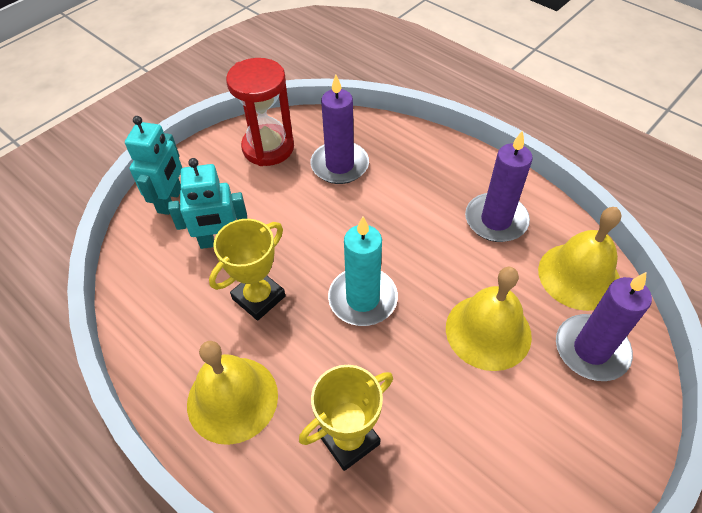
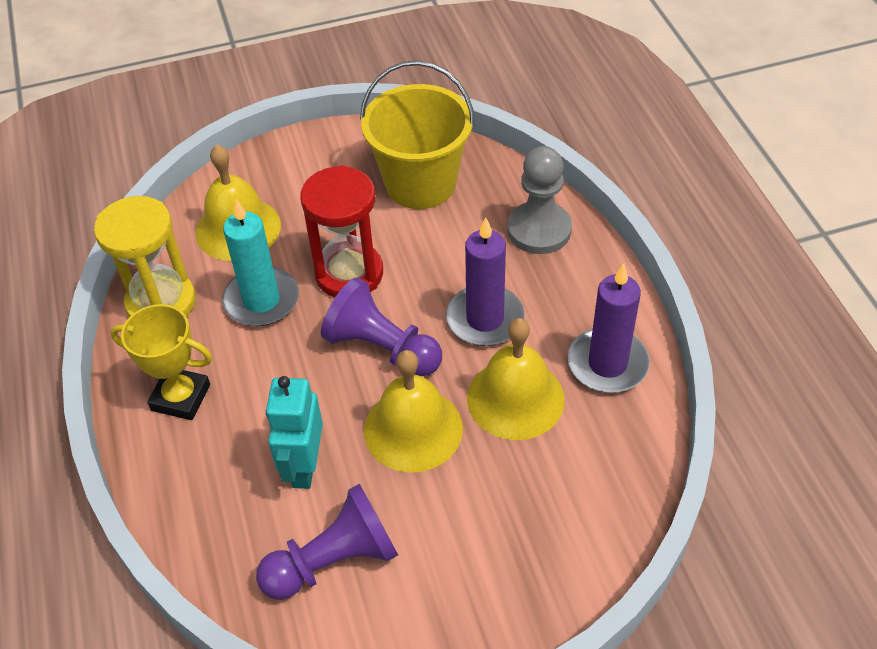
grey pawn: none = 0 -> [507,146,572,254] = 1
purple candle: [310,75,369,184] [465,130,533,242] [556,272,652,381] = 3 -> [446,218,524,346] [568,263,650,393] = 2
purple pawn: none = 0 -> [256,483,398,600] [321,277,442,376] = 2
turquoise robot: [125,116,182,215] [168,158,247,249] = 2 -> [266,376,323,489] = 1
yellow bucket: none = 0 -> [360,61,475,209] = 1
yellow hourglass: none = 0 -> [94,196,196,317] = 1
yellow trophy: [209,219,285,321] [299,365,393,471] = 2 -> [110,304,212,420] = 1

